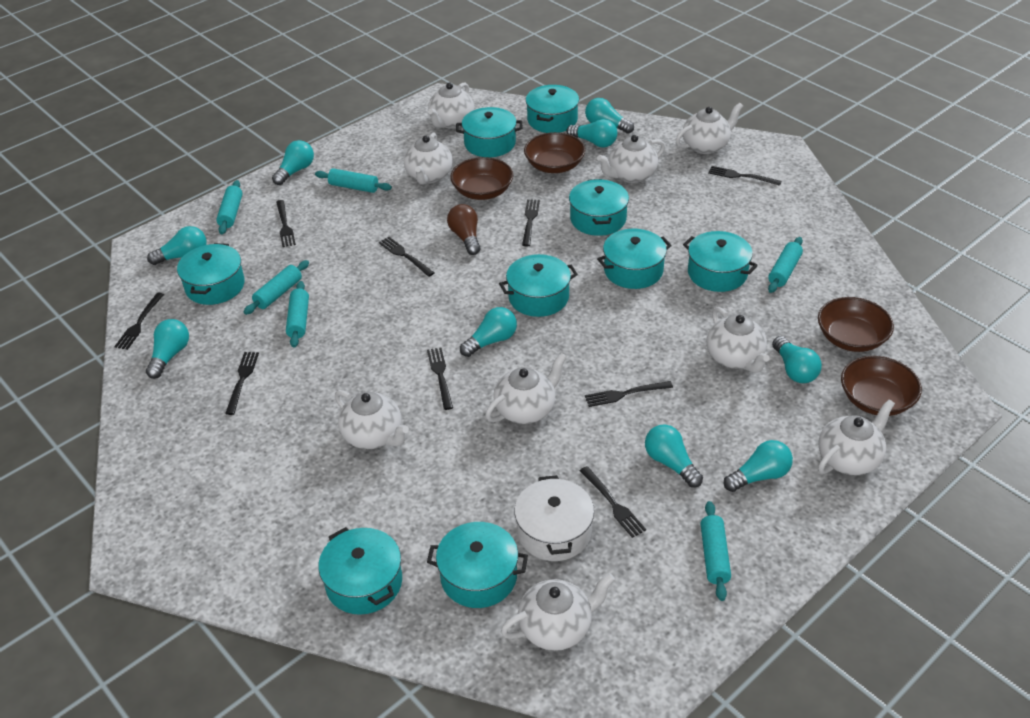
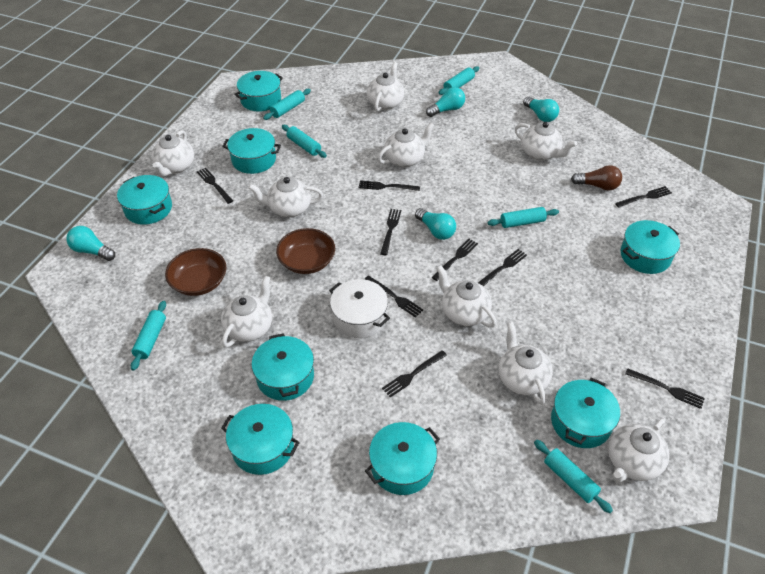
brown bowl: [450,157,513,200] [524,132,585,173] [818,297,894,352] [841,356,922,416] = 4 -> [165,248,227,296] [276,228,335,274] = 2
turquoise light bulb: [146,319,189,379] [147,226,207,265] [272,140,314,185] [460,307,517,357] [566,119,617,147] [585,98,634,134] [645,425,703,488] [723,440,793,492] [772,336,822,383] = 9 -> [66,226,115,261] [415,208,456,240] [426,87,465,117] [523,97,559,122] = 4
turquoise pot: [177,243,245,305] [318,527,402,615] [427,522,528,608] [456,107,523,157] [499,254,578,317] [526,85,579,133] [569,179,629,236] [597,229,672,289] [683,231,758,292] = 9 -> [117,175,172,225] [221,404,300,475] [222,128,281,174] [234,71,283,112] [252,333,314,401] [365,422,440,495] [551,378,620,448] [620,220,680,274] = 8

